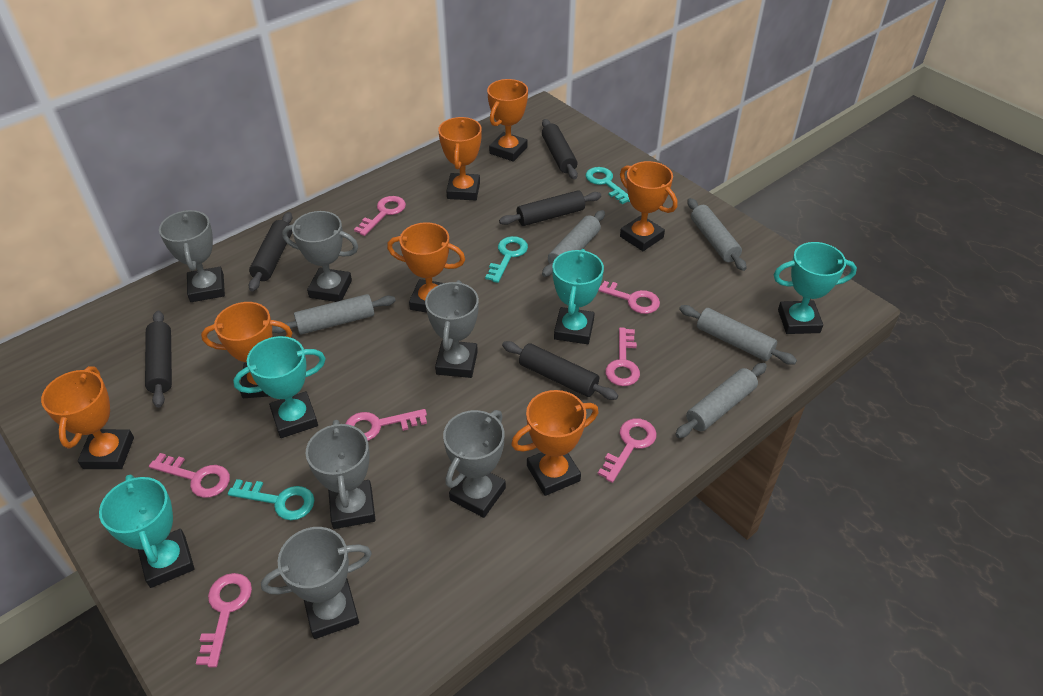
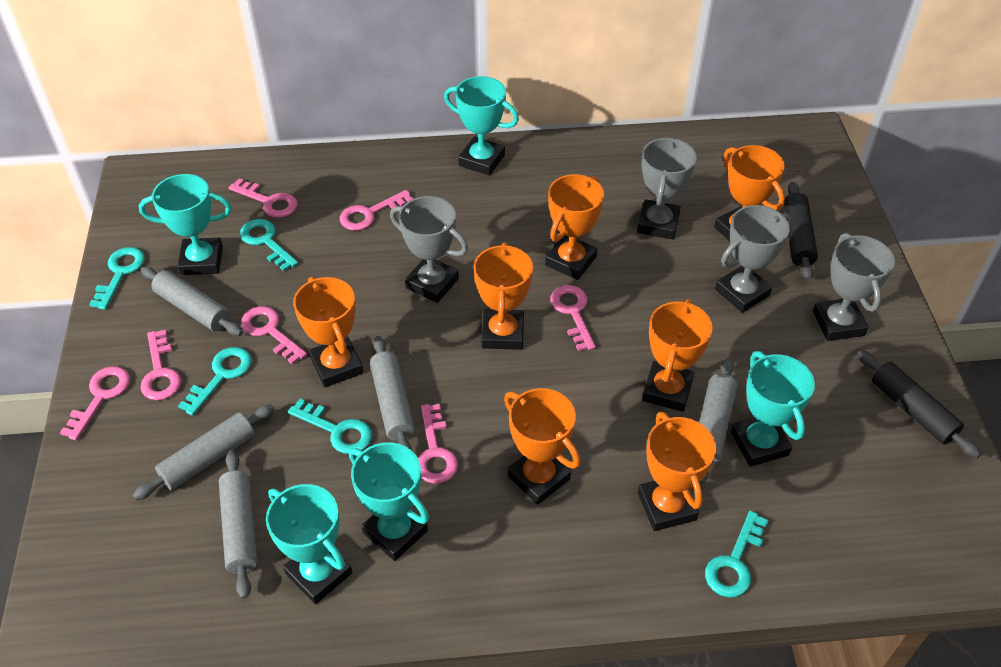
black rolling pin: [145,311,172,408] [249,212,292,291] [499,190,601,226] [502,341,618,400] [542,119,578,179] = 5 -> [784,182,818,280] [857,350,981,459] = 2
grey trophy: [159,210,225,302] [261,527,372,639] [282,211,358,302] [306,420,375,529] [425,280,479,378] [443,410,506,518] = 6 -> [390,196,468,303] [637,137,697,239] [715,205,791,313] [813,233,895,341] = 4
turquoise key: [228,479,314,520] [485,236,528,283] [586,167,630,204] = 3 -> [89,247,145,310] [178,347,252,416] [240,219,298,271] [288,399,372,454] [705,511,769,597] = 5
turquoise trophy: [99,475,195,588] [233,336,326,438] [552,249,604,344] [774,242,857,334] = 4 -> [139,174,232,275] [266,484,352,604] [349,442,429,561] [444,76,519,176] [731,351,815,467] = 5

